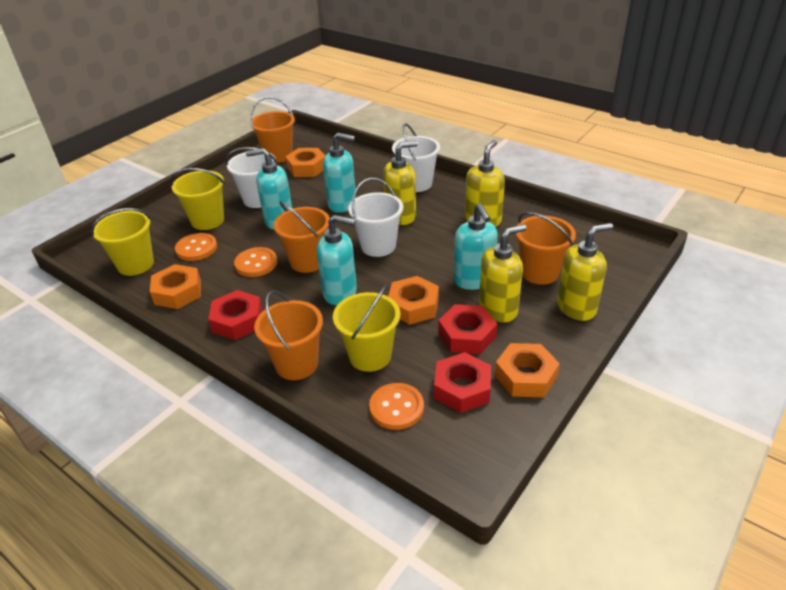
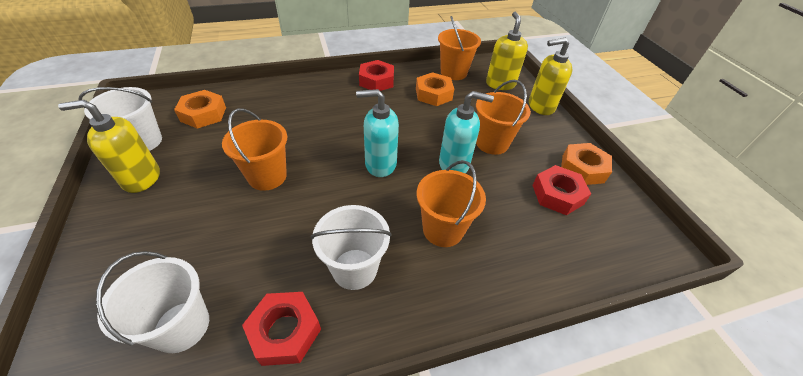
orange button: [175,233,217,261] [234,247,277,277] [369,383,424,430] = 3 -> none = 0
orange nut: [150,264,201,309] [285,148,325,177] [388,276,439,325] [495,343,560,397] = 4 -> [174,90,226,129] [416,72,454,106] [561,143,612,185] = 3
turquoise soap dispenser: [246,148,292,230] [317,215,357,305] [323,133,356,213] [454,203,498,290] = 4 -> [356,89,399,177] [439,91,494,173] = 2
yellow bucket: [91,208,154,276] [170,168,225,230] [333,284,400,372] = 3 -> none = 0
yellow soap dispenser: [383,141,418,225] [465,140,505,227] [479,224,526,322] [557,223,613,321] = 4 -> [58,100,160,193] [486,12,528,90] [529,38,572,115] = 3

